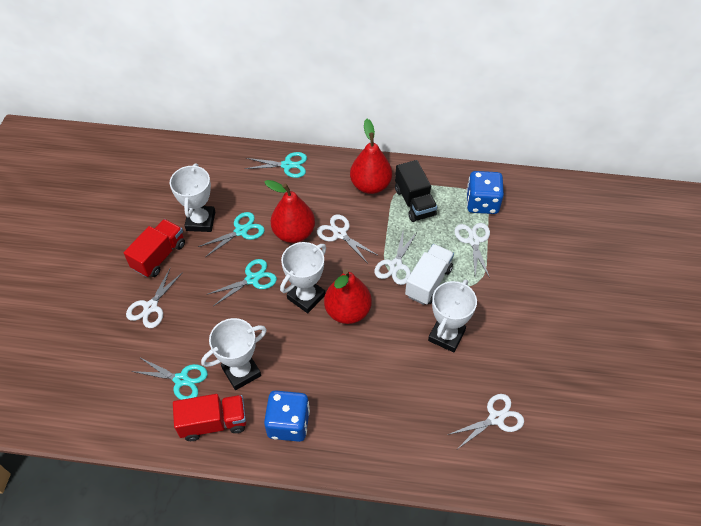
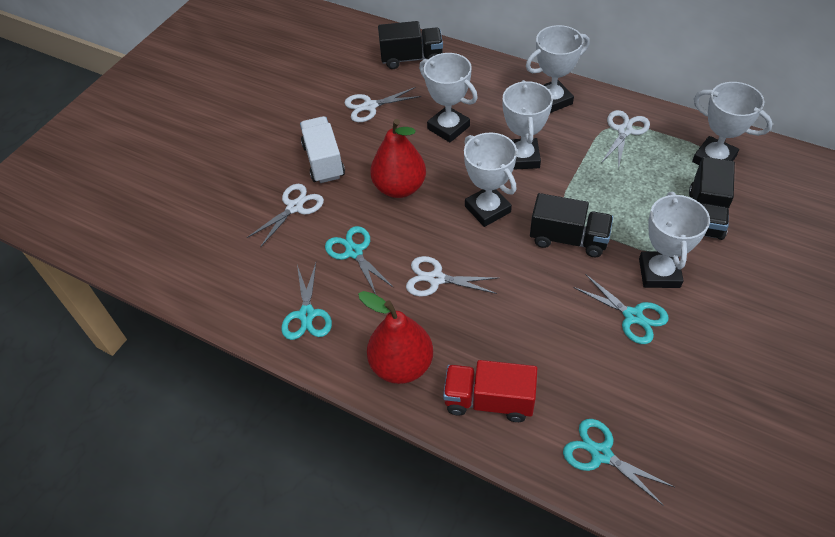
black truck: [395,160,437,222] = 1 -> [378,21,443,69] [530,193,613,257] [689,157,735,240] = 3
blue dice: [264,390,310,442] [466,171,504,214] = 2 -> none = 0
red pear: [264,180,315,243] [324,269,372,324] [350,119,392,194] = 3 -> [358,291,433,384] [370,119,426,198] = 2
red truck: [124,219,185,278] [173,394,246,441] = 2 -> [443,360,538,422] = 1
white scissors: [126,269,183,328] [317,215,377,262] [374,228,417,285] [447,394,524,449] [454,223,490,278] = 5 -> [247,184,324,247] [345,87,421,122] [406,256,498,297] [601,110,650,169] = 4
white trophy: [170,163,215,232] [201,318,267,390] [280,242,326,313] [428,280,477,352] = 4 -> [419,53,478,142] [464,133,517,227] [503,80,553,170] [526,25,589,113] [639,192,710,288] [692,82,773,165] = 6

